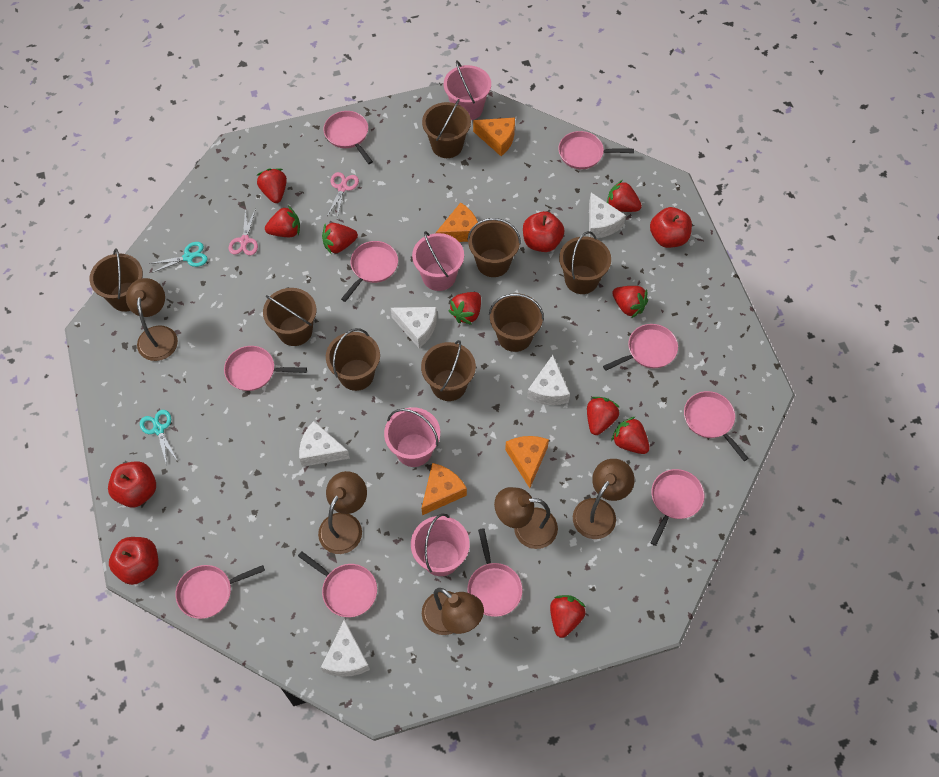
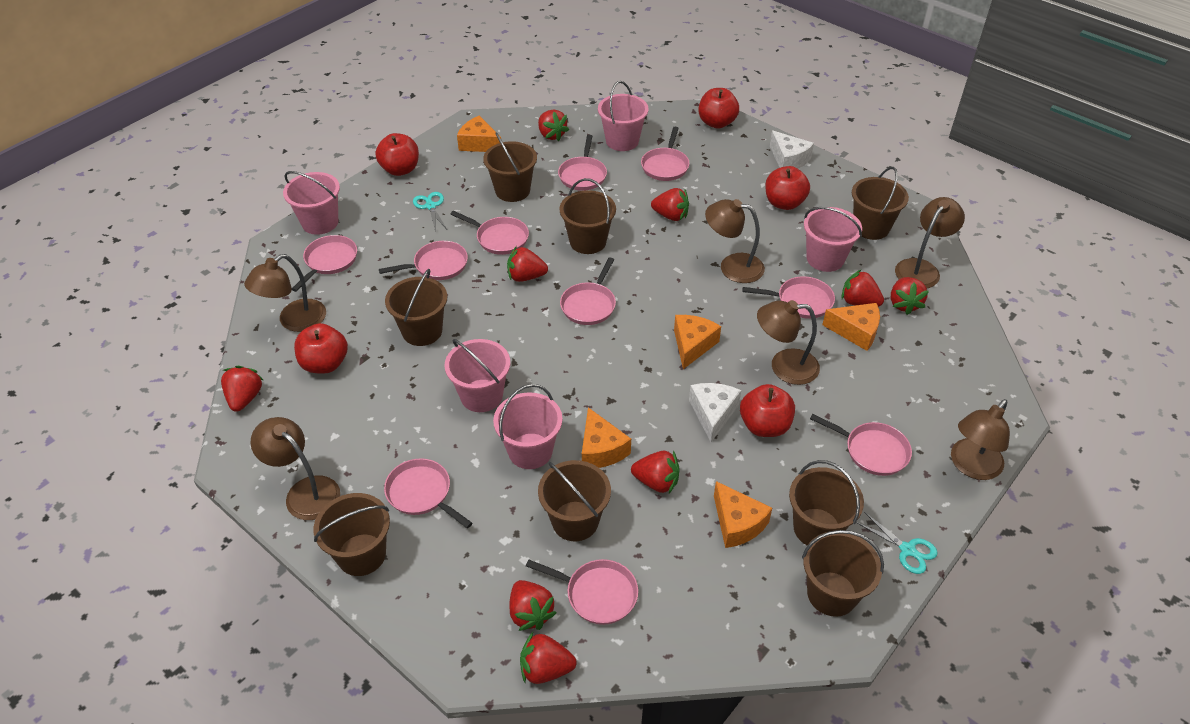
brown lamp: [126,278,178,361] [318,471,367,554] [422,588,484,635] [494,487,558,549] [573,459,635,539] = 5 -> [244,254,326,332] [250,417,340,520] [705,199,765,283] [757,300,820,385] [895,197,965,288] [951,399,1010,480] = 6
orange cheese: [422,463,467,515] [436,203,478,242] [473,118,515,156] [505,436,549,488] = 4 -> [457,115,501,152] [582,407,631,468] [674,315,721,369] [714,481,772,548] [822,303,880,351] = 5
pink bucket: [384,407,440,467] [411,513,470,576] [412,231,464,291] [444,60,491,120] = 4 -> [283,171,340,235] [445,339,510,412] [493,384,562,469] [598,81,649,151] [804,207,862,272] = 5
pink scissors: [228,209,258,255] [327,172,359,219] = 2 -> none = 0
red apple: [108,461,156,507] [109,537,158,585] [523,211,564,252] [650,207,692,248] = 4 -> [294,323,348,373] [375,133,419,176] [698,88,739,129] [740,384,795,437] [765,166,810,210] = 5
white cheese: [299,421,350,467] [321,620,370,677] [391,307,437,348] [527,355,570,405] [589,192,626,238] = 5 -> [689,383,741,442] [770,131,814,169] = 2

